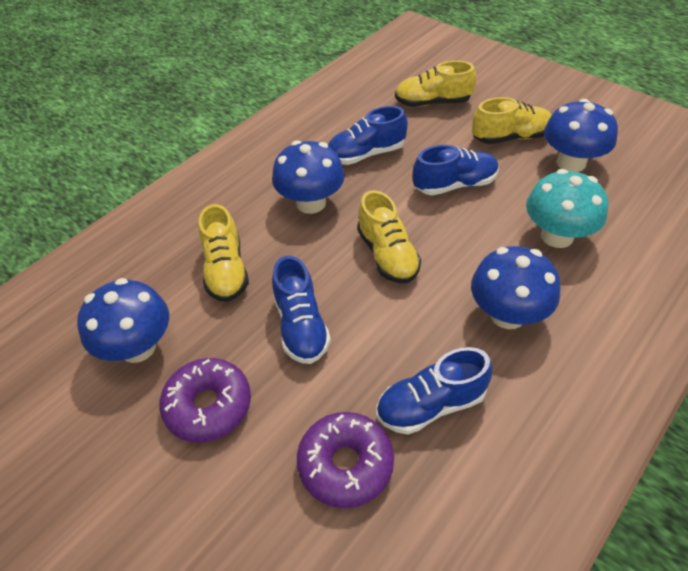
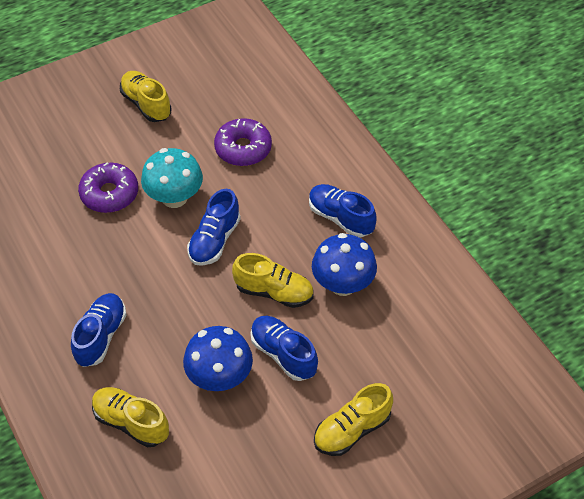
blue mushroom: [77,278,169,363] [272,140,345,214] [471,246,560,329] [544,99,618,172] = 4 -> [183,326,253,391] [312,233,377,296] = 2

